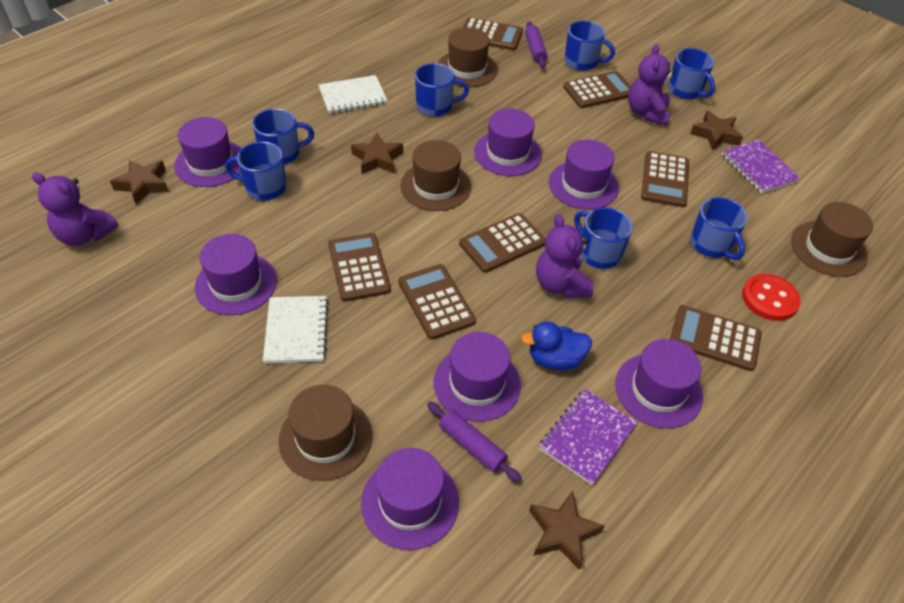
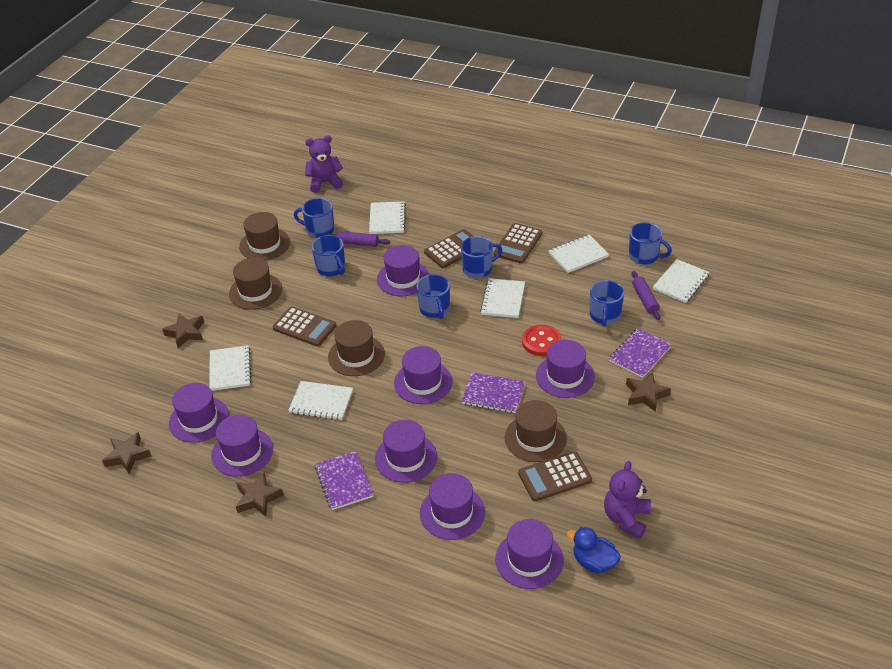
blue mug: [225,142,286,200] [252,109,314,165] [415,63,469,117] [564,21,615,71] [574,207,633,269] [668,48,715,99] [690,197,748,260] = 7 -> [294,198,335,238] [312,235,345,277] [417,274,450,319] [461,236,502,278] [590,280,624,327] [629,222,672,265] = 6
brown calculator: [328,233,391,302] [398,264,476,340] [459,213,545,273] [462,17,523,50] [563,71,631,108] [641,151,689,207] [670,305,762,371] = 7 -> [273,307,336,346] [424,229,473,268] [494,223,543,264] [518,451,592,501] = 4
purple hat: [174,117,242,187] [195,234,277,315] [361,448,459,550] [434,332,521,422] [474,109,542,176] [549,140,619,210] [615,339,703,428] = 7 -> [169,383,229,443] [211,415,273,477] [375,420,437,483] [377,245,429,296] [394,346,452,404] [420,473,485,540] [495,519,564,589] [536,340,595,398] = 8
purple notebook: [539,389,638,485] [722,140,800,193] = 2 -> [315,451,374,510] [461,372,525,413] [609,328,672,378] = 3
purple teddy bear: [32,172,119,246] [536,214,593,298] [628,44,675,126] = 3 -> [305,135,343,193] [604,461,651,539] = 2
white notebook: [263,296,329,363] [318,75,388,114] = 2 -> [209,345,251,391] [288,381,353,420] [369,201,406,234] [480,278,525,318] [548,235,609,273] [653,259,710,303] = 6

